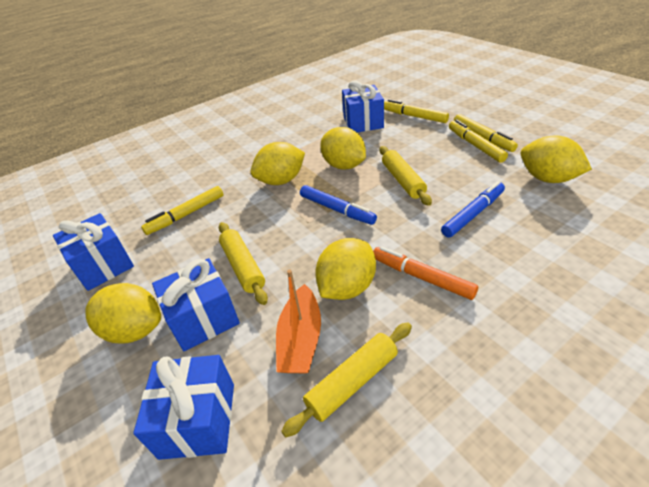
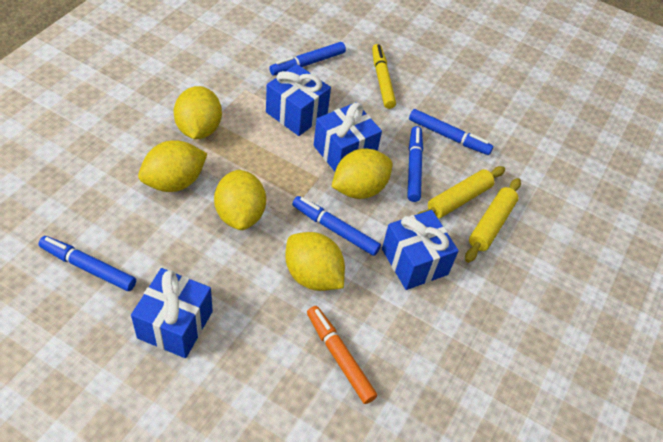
blue marker: [300,185,377,225] [441,181,505,238] = 2 -> [39,236,136,291] [269,42,346,75] [292,196,381,256] [407,126,423,202] [409,109,493,155] = 5
orange boat: [276,270,321,373] = 1 -> none = 0
yellow marker: [141,186,224,235] [384,99,449,123] [449,119,508,163] [454,114,518,152] = 4 -> [372,44,396,109] = 1
yellow rolling pin: [219,222,268,305] [281,322,412,438] [380,146,432,206] = 3 -> [418,166,505,218] [465,178,521,263] = 2

